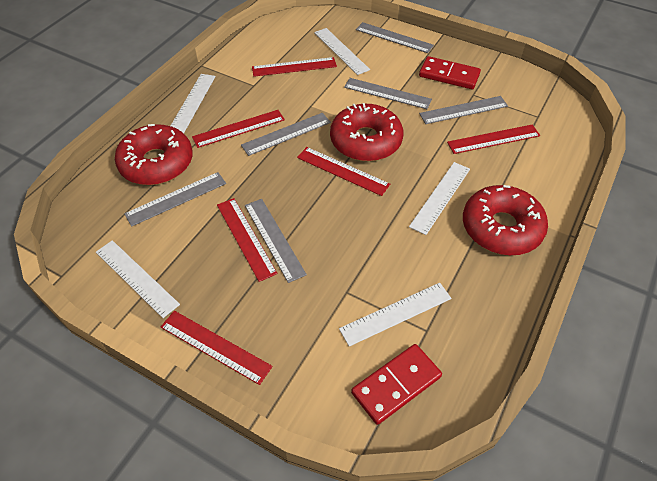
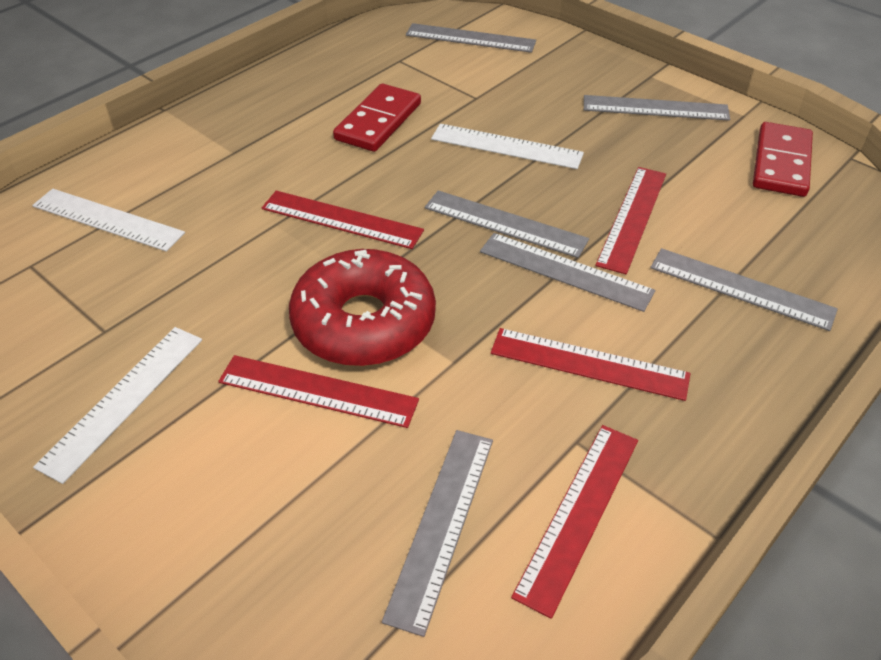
red donut: [115,124,193,185] [330,103,403,161] [463,185,548,255] = 3 -> [289,249,436,366] = 1
red ruler: [161,311,273,385] [192,110,285,148] [217,198,278,282] [252,57,337,77] [297,147,390,196] [447,125,540,154] = 6 -> [218,355,419,428] [262,191,424,249] [491,328,690,401] [511,425,638,619] [595,167,666,274] = 5
white ruler: [96,240,180,318] [171,74,216,133] [314,28,370,75] [339,283,452,347] [409,162,470,235] = 5 -> [32,189,185,252] [33,327,202,484] [431,124,584,169] = 3

